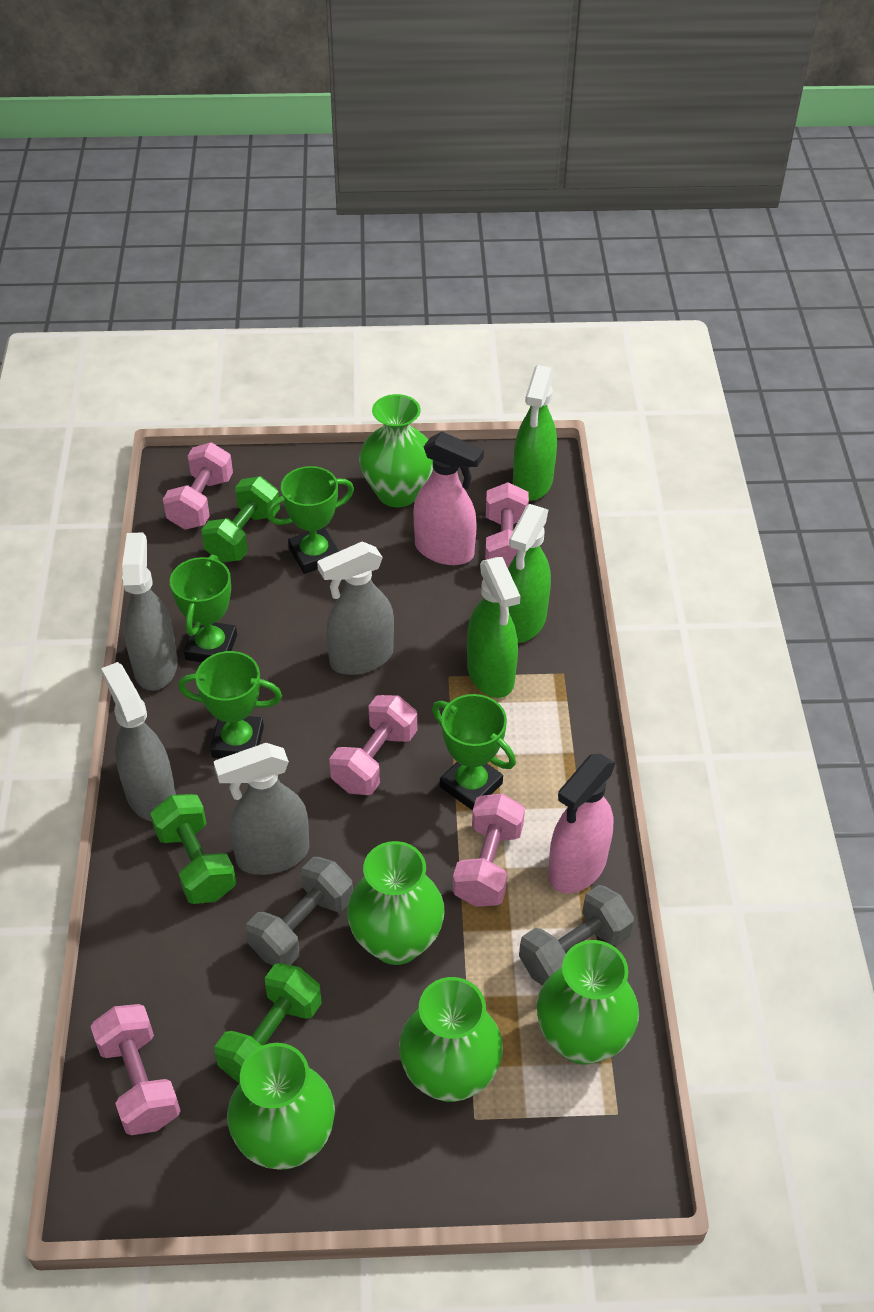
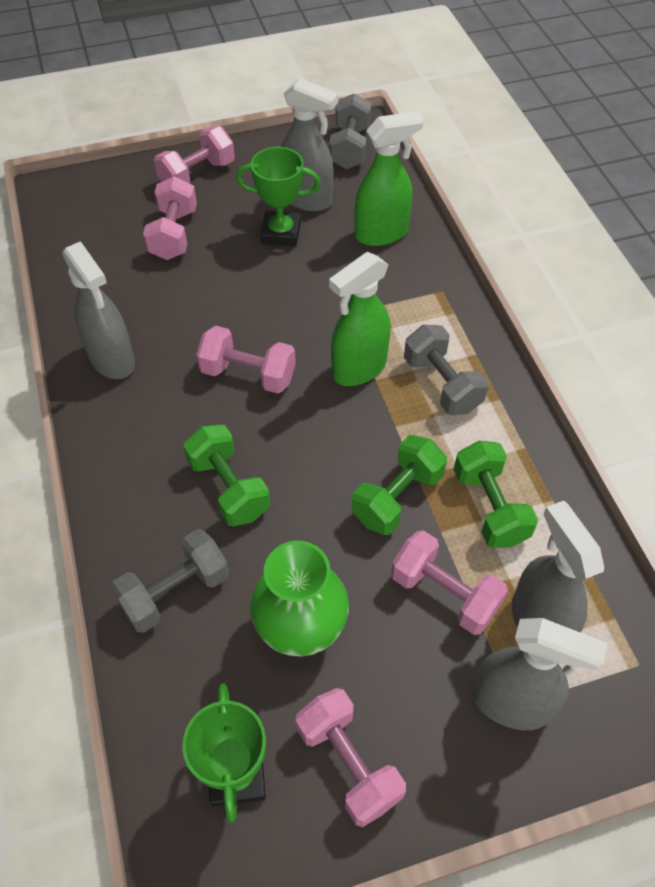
green spray bottle: [467,557,520,698] [508,504,551,643] [513,365,557,501] = 3 -> [329,252,390,386] [354,111,424,246] = 2
green trophy: [170,555,237,662] [178,651,282,758] [267,466,354,574] [432,694,516,811] = 4 -> [182,683,266,823] [236,147,321,246] = 2
green vase: [227,1043,335,1170] [347,841,445,965] [359,394,433,507] [399,977,503,1102] [537,940,639,1064] = 5 -> [250,541,349,656] = 1
grey dumbbell: [246,857,353,966] [519,885,634,986] = 2 -> [111,529,229,633] [329,93,371,169] [404,325,489,415] = 3
pink spray bottle: [414,432,484,565] [548,754,615,894] = 2 -> none = 0

